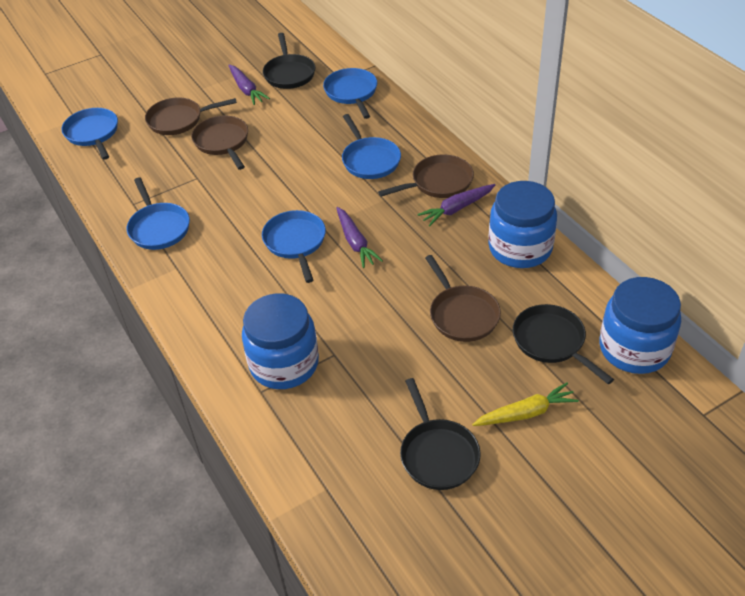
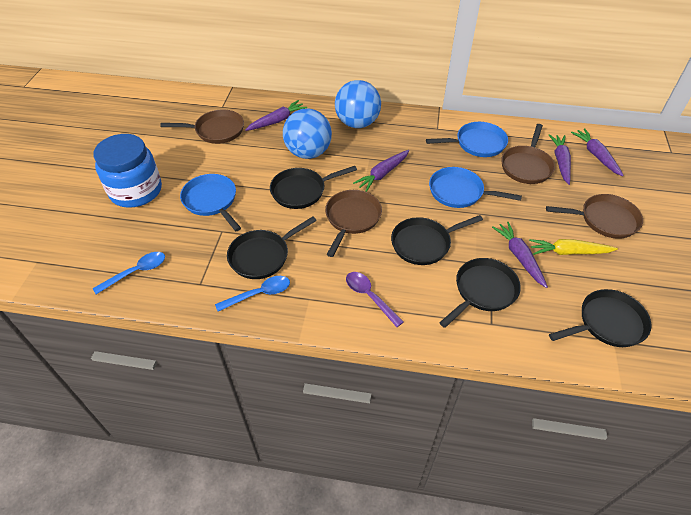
black pan: [263,33,315,89] [400,378,481,490] [513,304,614,384] = 3 -> [227,216,317,279] [270,166,357,209] [391,215,483,265] [439,258,521,328] [549,289,652,347] = 5
blue ball: none = 0 -> [283,109,332,159] [335,80,381,128] = 2
blue jar: [242,293,319,389] [488,181,557,268] [599,277,681,374] = 3 -> [94,134,162,208] = 1
blue pan: [62,108,118,160] [127,177,190,250] [262,210,326,283] [323,68,377,119] [342,114,401,179] = 5 -> [180,174,241,231] [426,122,508,157] [429,167,522,208] = 3
blue spoon: none = 0 -> [93,252,165,294] [215,276,290,312] = 2
purple carrot: [228,65,270,105] [336,207,383,268] [417,184,495,226] = 3 -> [245,100,307,131] [353,150,409,192] [492,222,548,288] [549,134,571,185] [571,128,624,176] = 5
purple spoon: none = 0 -> [346,272,404,327] = 1

